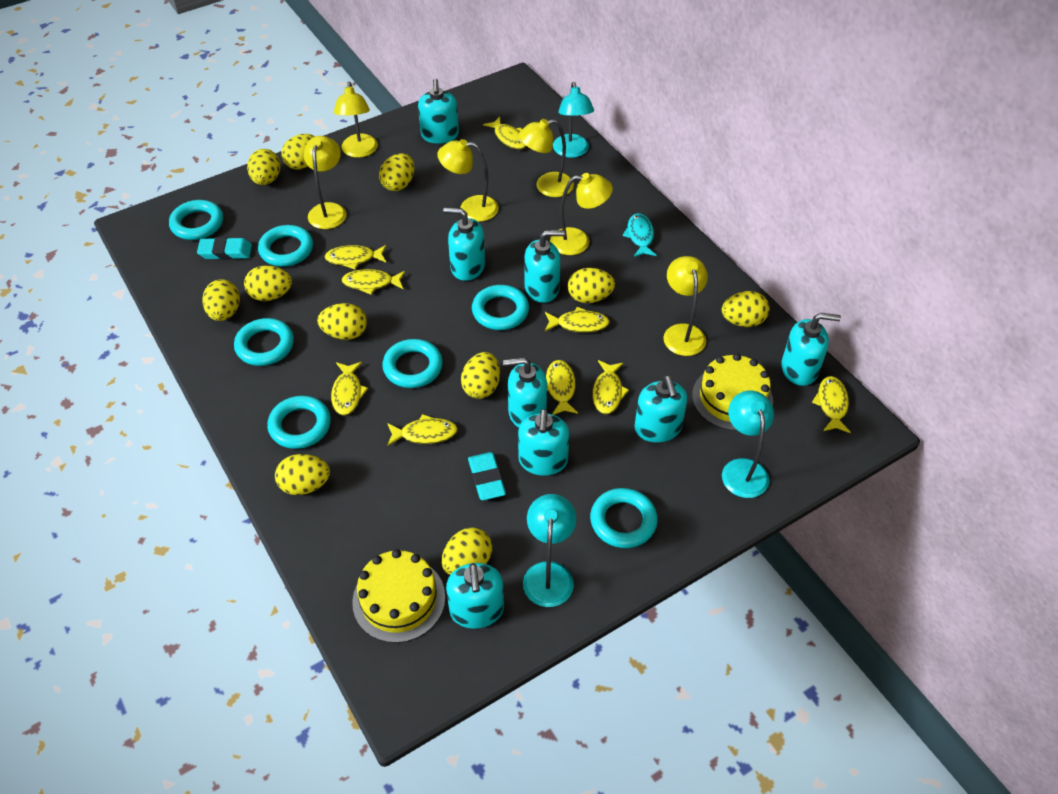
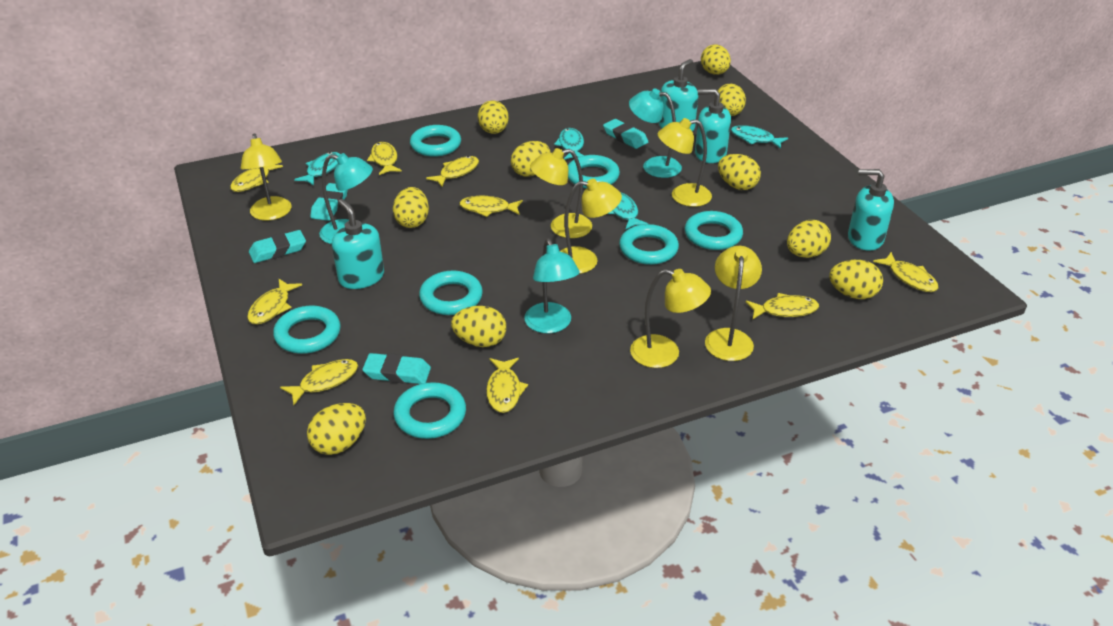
turquoise eraser: [197,237,252,260] [468,452,506,500] = 2 -> [249,230,306,263] [310,183,347,221] [362,353,431,384] [603,119,648,149] = 4
turquoise fish: [623,213,657,257] = 1 -> [294,152,340,186] [554,128,584,160] [608,192,648,230] [731,125,788,149] = 4
turquoise soap dispenser: [418,79,459,144] [443,208,485,281] [446,563,504,629] [503,357,547,428] [518,409,569,476] [524,230,565,303] [634,376,687,443] [781,313,841,386] = 8 -> [332,199,384,289] [659,59,698,132] [695,89,731,163] [848,169,894,251] = 4
yellow cake: [352,549,445,643] [692,353,773,431] = 2 -> none = 0
yellow egg: [202,279,240,321] [244,265,292,301] [247,149,281,185] [275,454,330,495] [281,134,315,170] [317,303,367,340] [379,153,414,191] [442,527,492,575] [461,352,500,399] [568,268,615,303] [722,291,770,327] = 11 -> [307,403,366,455] [393,187,429,228] [451,306,506,347] [478,100,509,134] [511,141,550,177] [701,44,731,75] [718,84,746,116] [718,154,761,190] [787,220,831,258] [829,260,883,299] = 10

